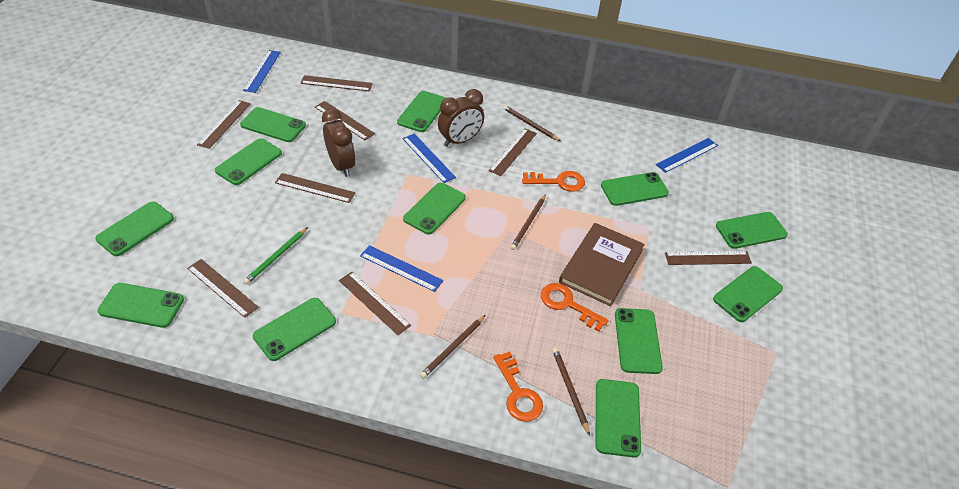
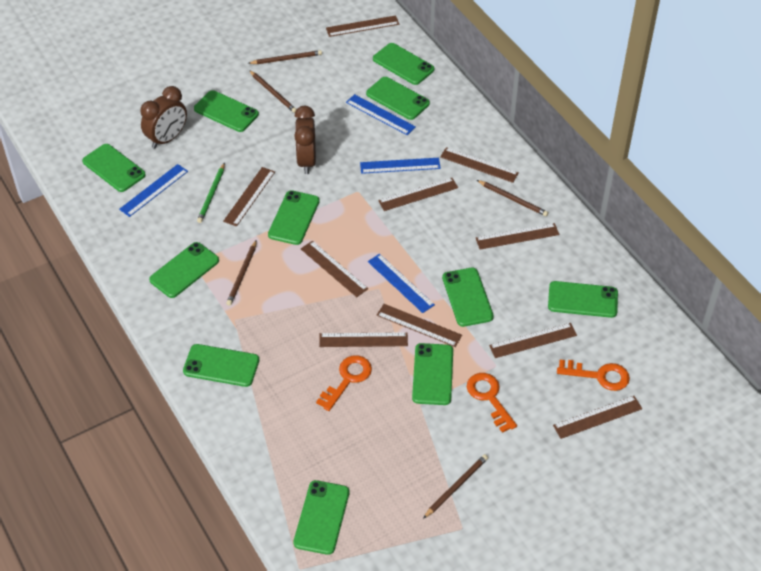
brown book: [559,223,645,306] = 1 -> none = 0
brown pencil: [420,315,486,378] [503,105,561,141] [510,194,546,250] [552,348,590,436] = 4 -> [226,240,257,306] [248,50,322,64] [249,70,297,113] [423,454,488,519] [477,180,548,216] = 5
brown ruler: [187,259,259,318] [197,100,251,149] [275,173,355,203] [301,75,373,92] [315,101,375,140] [339,272,411,335] [488,128,537,176] [665,251,752,265] = 8 -> [223,167,275,227] [301,241,368,297] [319,332,408,347] [326,15,399,37] [377,304,462,347] [378,178,458,211] [440,147,519,183] [476,223,559,250] [489,323,577,358] [553,396,642,439] = 10
green phone: [95,201,174,256] [98,283,184,328] [215,138,282,185] [240,107,306,142] [253,298,336,361] [397,91,446,132] [403,183,466,235] [596,379,641,457] [601,172,669,206] [615,308,663,374] [713,266,783,322] [716,212,788,249] = 12 -> [82,144,146,192] [149,242,219,298] [183,344,259,387] [194,90,259,132] [268,190,320,245] [293,480,349,555] [366,77,430,120] [373,43,434,85] [412,343,453,405] [442,268,494,327] [548,281,618,318] = 11

